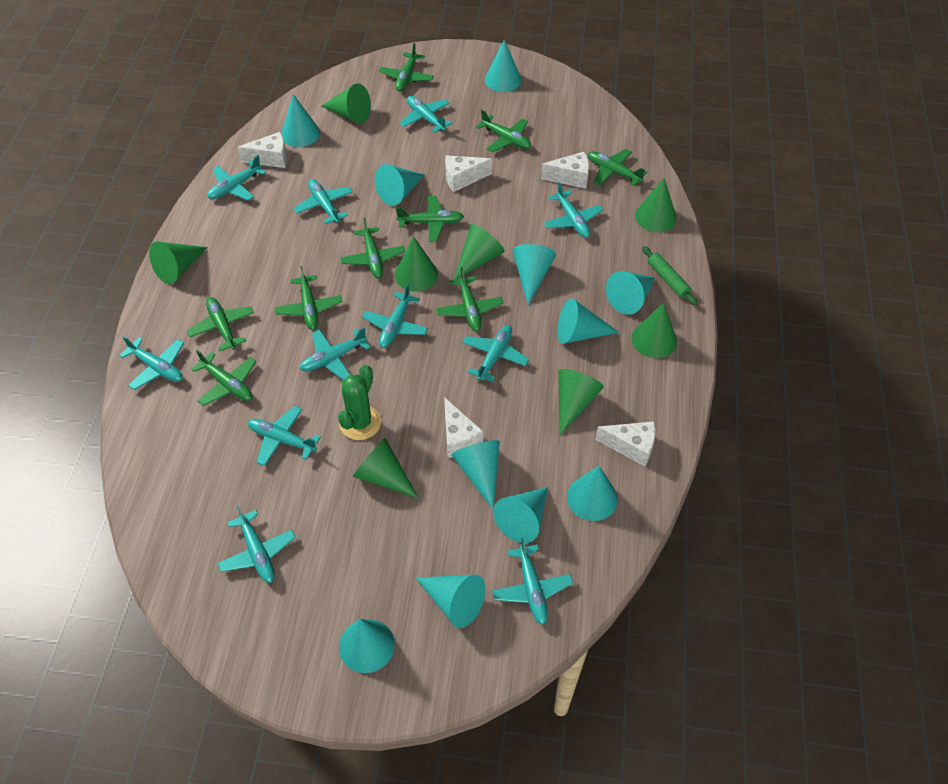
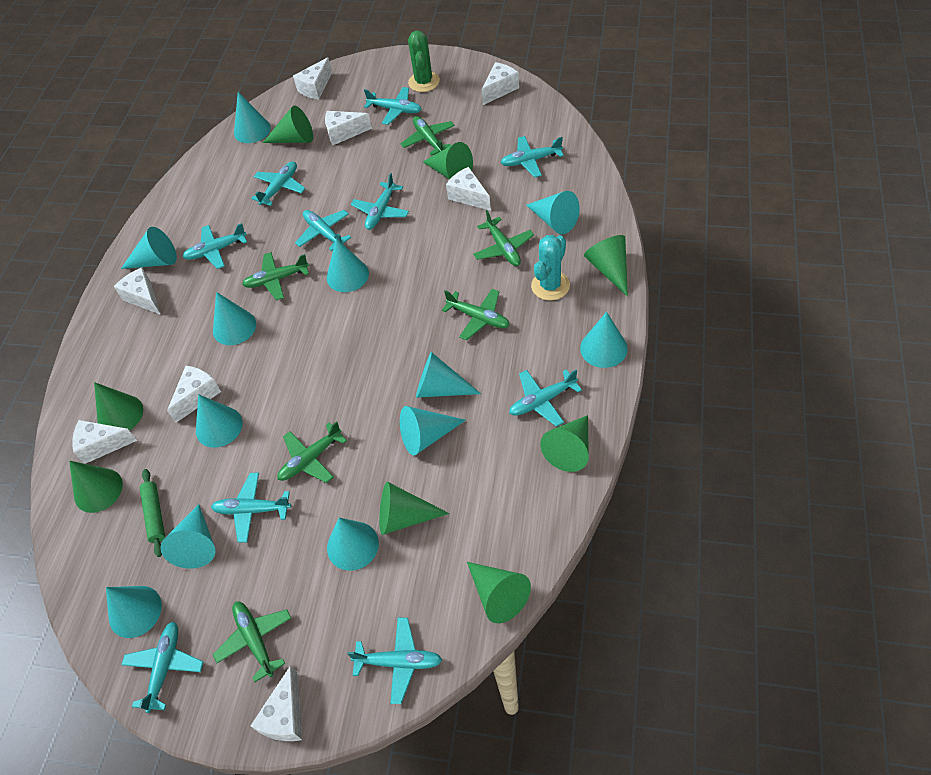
green plane: [187,297,254,351] [191,350,256,406] [275,266,342,330] [340,218,405,278] [379,43,434,91] [396,196,464,242] [436,267,503,331] [476,110,531,152] [588,149,647,186] = 9 -> [213,602,291,682] [242,252,309,300] [277,421,347,483] [400,116,455,156] [442,289,510,341] [473,210,534,266] = 6
turquoise cactus: none = 0 -> [531,235,570,300] = 1
turquoise cone: [281,94,320,147] [339,619,395,673] [375,164,425,206] [416,575,485,628] [451,440,500,509] [485,40,522,92] [493,487,548,543] [512,244,556,305] [557,298,619,344] [567,466,618,521] [606,271,655,315] = 11 -> [106,586,162,638] [121,227,177,269] [160,504,215,569] [196,394,243,448] [213,292,256,345] [234,92,271,143] [327,238,369,292] [327,518,379,571] [400,406,466,455] [416,352,481,398] [526,191,579,234] [580,312,628,368] = 12
turquoise plane: [119,336,184,390] [207,155,266,201] [218,506,296,583] [248,406,321,466] [293,179,353,224] [300,327,370,380] [362,284,428,348] [400,96,453,133] [463,325,529,382] [492,537,573,625] [544,182,603,238] = 11 -> [121,621,204,713] [183,223,247,269] [211,473,291,543] [251,161,306,206] [295,210,351,251] [347,618,442,704] [351,173,409,230] [364,87,422,125] [500,136,564,178] [509,369,582,427] = 10
white cheese: [238,132,287,168] [444,397,483,458] [445,155,492,192] [541,152,589,189] [595,421,655,467] = 5 -> [72,420,137,464] [114,267,161,315] [167,366,221,423] [251,665,302,741] [293,57,332,99] [325,111,372,145] [446,167,491,211] [482,62,519,105] = 8

